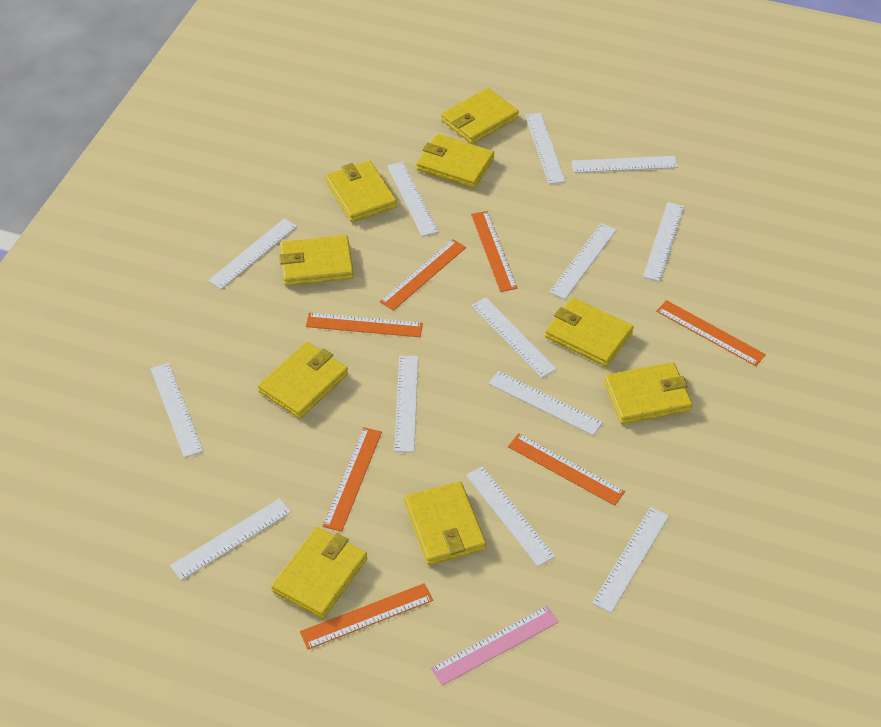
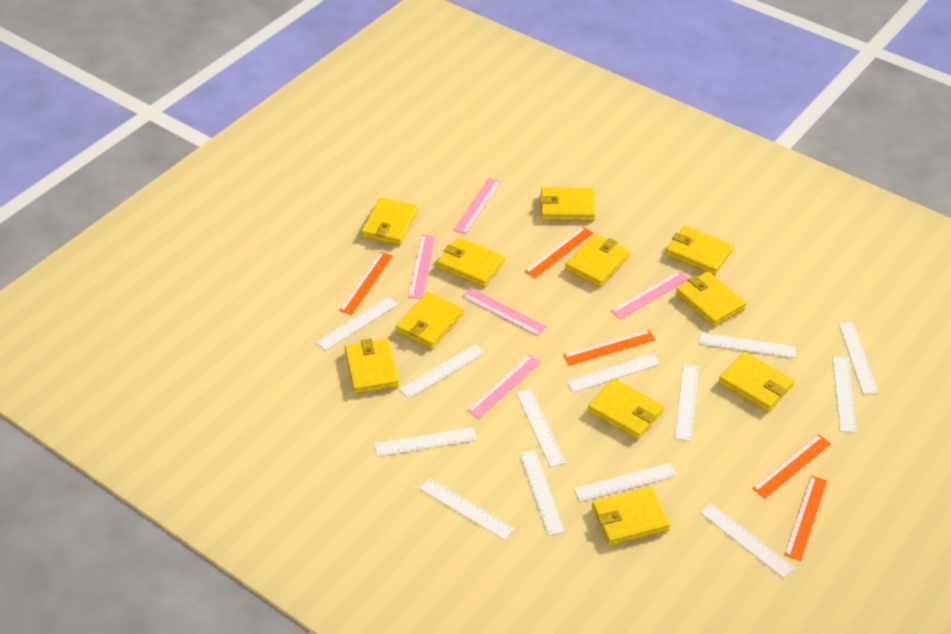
orange ruler: [300,583,433,650] [306,313,423,337] [322,427,382,532] [380,239,466,311] [471,211,518,292] [508,433,625,506] [656,300,766,366] = 7 -> [339,252,393,315] [524,226,593,278] [563,329,656,366] [752,434,831,498] [784,475,827,561] = 5
pink ruler: [431,606,559,686] = 1 -> [408,235,435,299] [453,178,501,234] [462,288,547,336] [467,354,541,419] [611,271,689,319] = 5
yellow wallet: [258,342,348,419] [271,527,367,619] [279,235,354,286] [325,160,397,222] [404,481,486,565] [416,134,494,188] [441,88,519,144] [545,297,634,367] [604,362,693,424] = 9 -> [344,338,399,394] [361,198,418,245] [396,292,464,348] [437,237,505,287] [540,187,596,220] [565,234,630,287] [588,378,664,439] [592,487,670,546] [666,226,734,275] [676,271,746,326] [719,352,794,412] = 11

